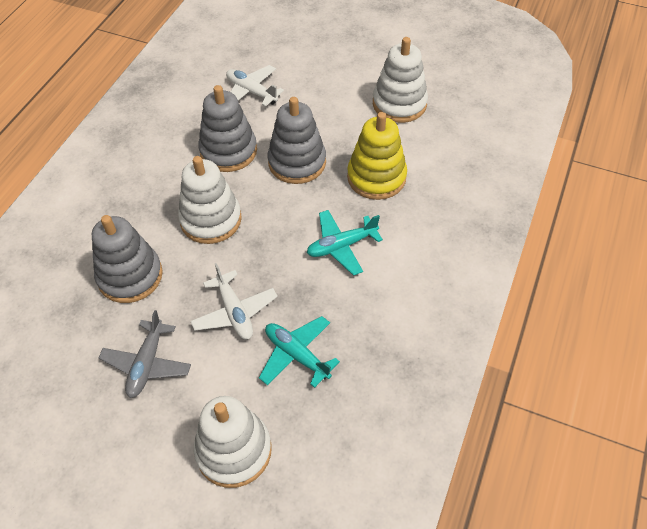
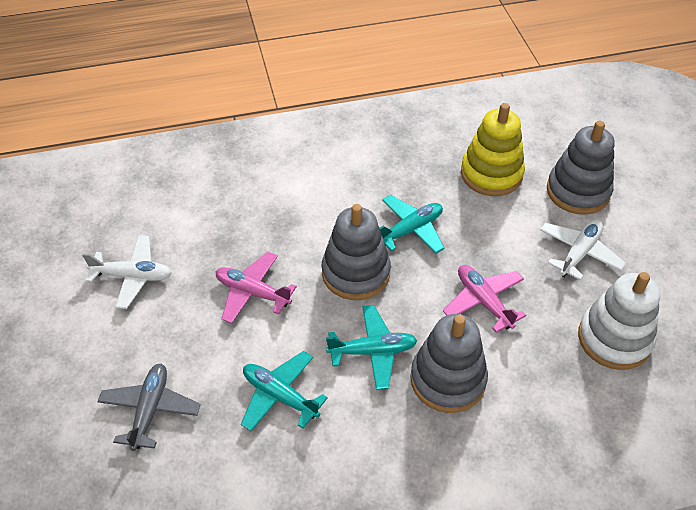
pink plane: none = 0 -> [216,252,297,323] [443,265,526,333] = 2
turquoise plane: [259,316,340,388] [307,210,383,276] = 2 -> [241,351,328,431] [326,305,417,390] [380,195,445,254] = 3
white stacking toy: [178,156,242,244] [194,396,272,488] [373,37,428,123] = 3 -> [578,272,660,370] = 1

